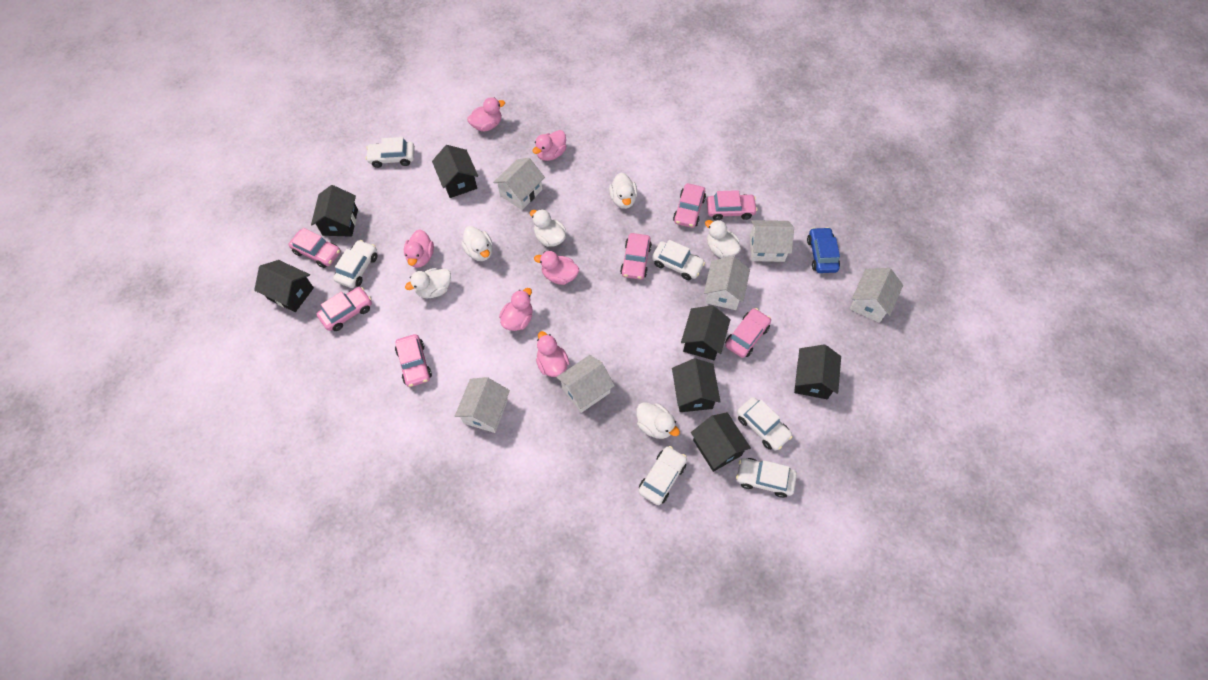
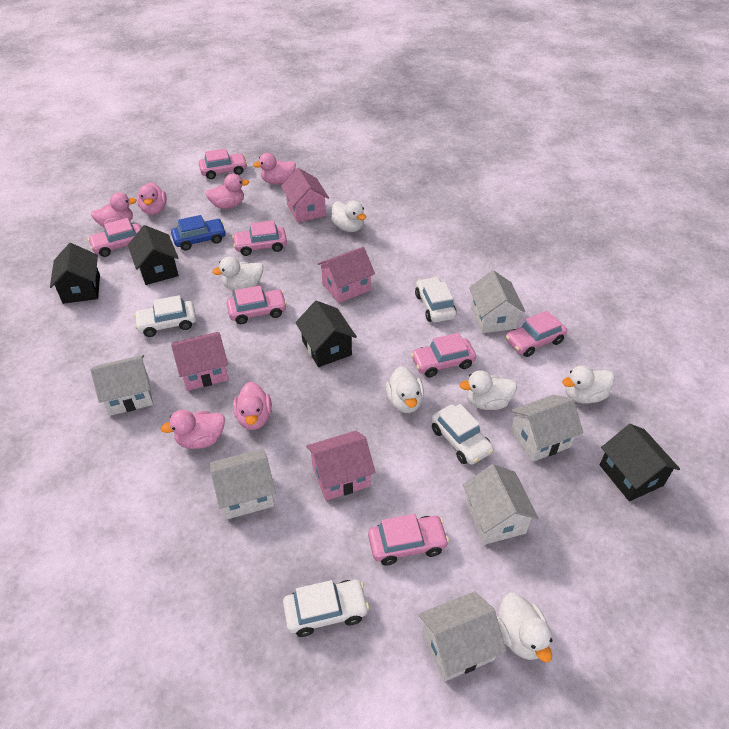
black house: [254,260,314,312] [311,185,358,237] [432,145,478,198] [672,358,721,412] [681,305,731,360] [691,412,751,472] [794,344,841,399] = 7 -> [50,243,100,304] [128,225,179,285] [295,301,357,367] [600,424,680,501] = 4
pink house: none = 0 -> [171,332,229,391] [281,168,329,223] [306,431,375,501] [317,247,375,303] = 4
white car: [333,240,377,288] [366,137,415,168] [638,446,687,505] [652,240,705,280] [736,458,797,498] [737,397,792,451] = 6 -> [134,295,196,337] [283,580,369,637] [415,277,457,322] [431,404,494,465] = 4

